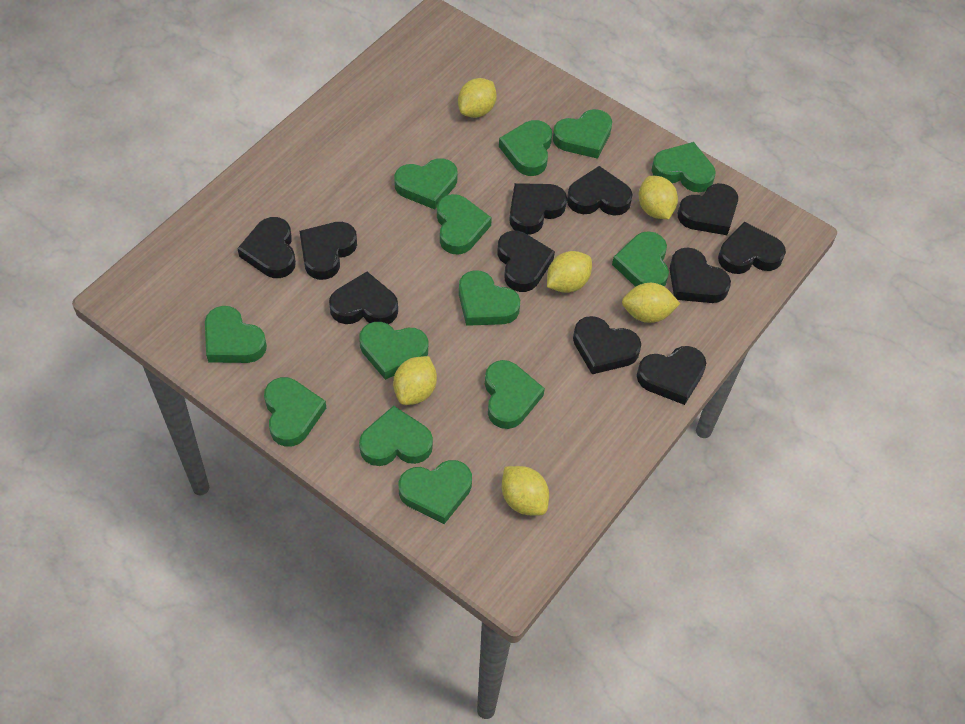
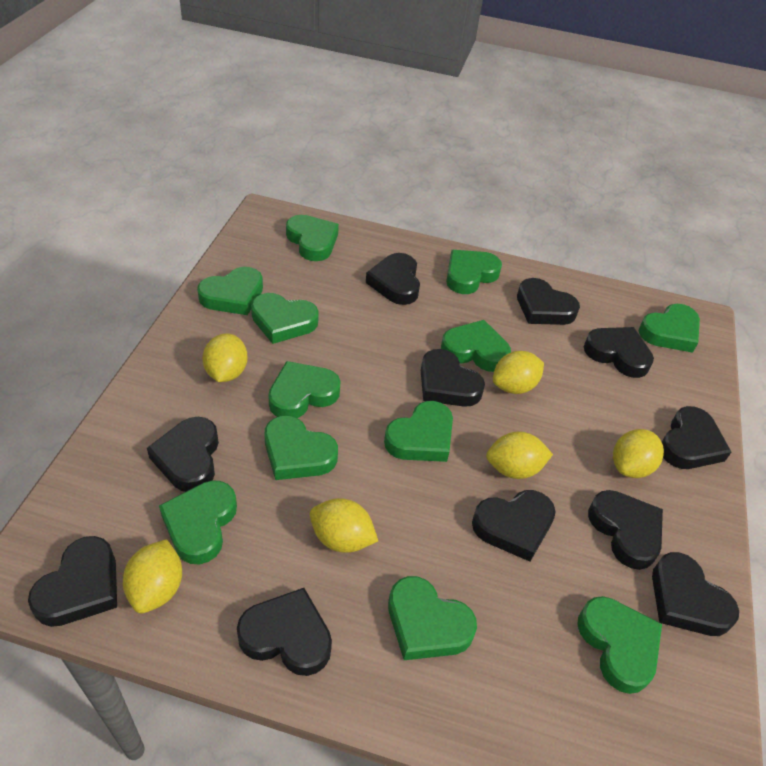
green heart: [205,306,267,363] [264,377,326,447] [359,322,428,380] [359,406,433,466] [394,158,458,210] [399,460,472,524] [437,194,492,255] [459,270,520,326] [485,360,545,429] [499,120,552,176] [553,109,612,159] [612,231,669,287] [652,142,716,192] = 13 -> [159,480,237,564] [197,267,263,315] [251,293,319,344] [264,416,338,480] [268,361,340,418] [286,215,339,261] [384,401,453,462] [388,576,477,660] [441,320,511,372] [446,250,502,294] [577,596,662,694] [638,304,700,353] = 12

